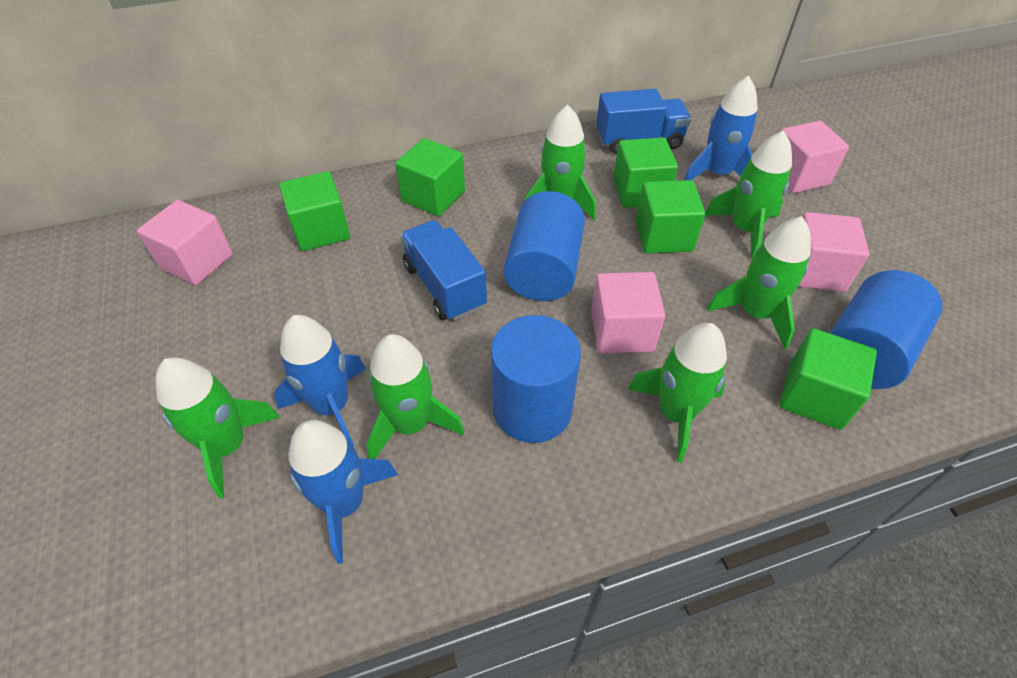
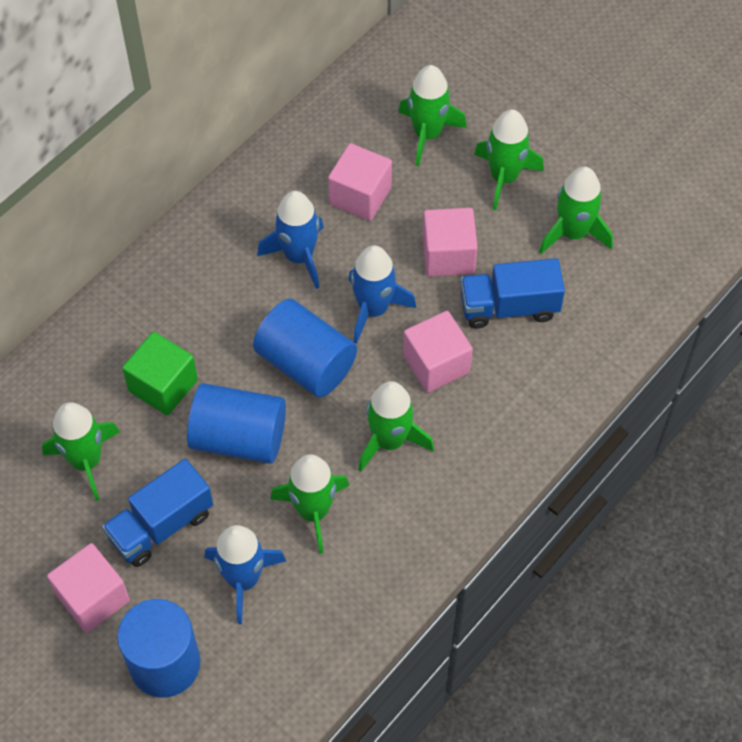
green cube: [279,171,350,251] [395,138,465,216] [613,137,678,208] [636,180,706,253] [779,328,877,430] = 5 -> [122,332,198,415] = 1

